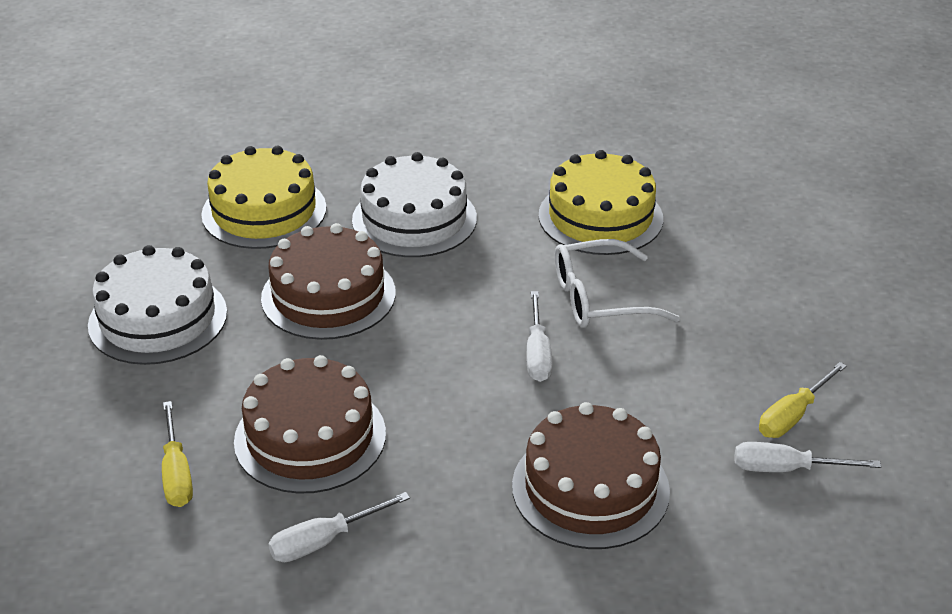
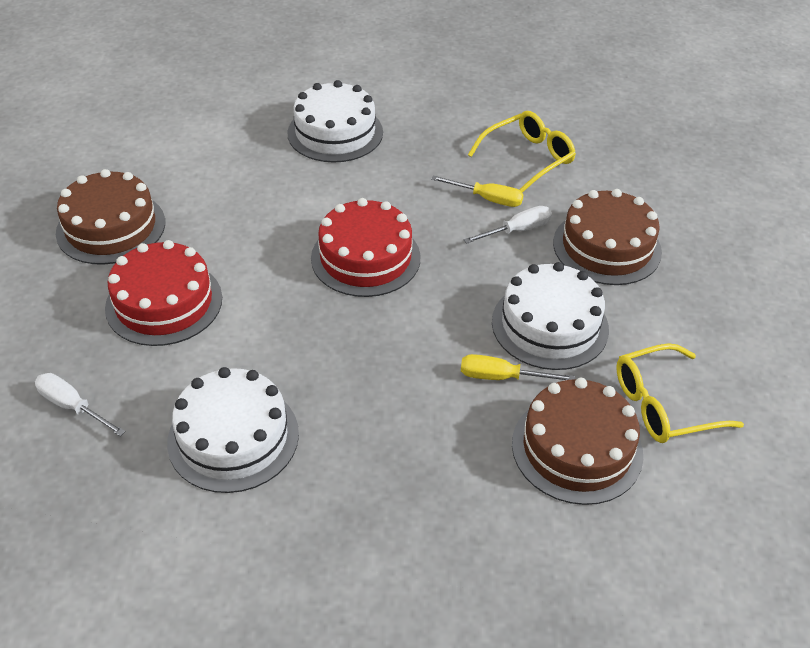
red cake: none = 0 -> [105,240,222,346] [311,198,421,297] = 2
white cake: [88,245,227,365] [352,152,477,257] = 2 -> [167,367,299,493] [287,80,383,162] [492,262,609,370] = 3
white glasses: [555,239,680,328] = 1 -> none = 0
white screwdriver: [268,492,410,562] [527,291,553,382] [735,442,881,472] = 3 -> [35,373,126,436] [464,206,552,244] = 2
yellow cake: [201,146,326,249] [539,150,663,255] = 2 -> none = 0
yellow glasses: none = 0 -> [468,111,576,193] [616,343,744,443] = 2

